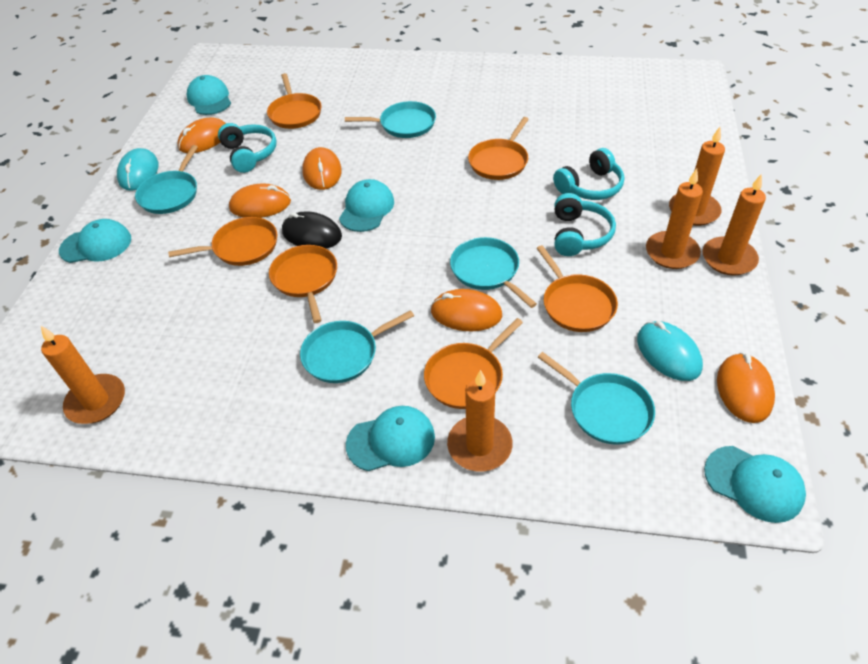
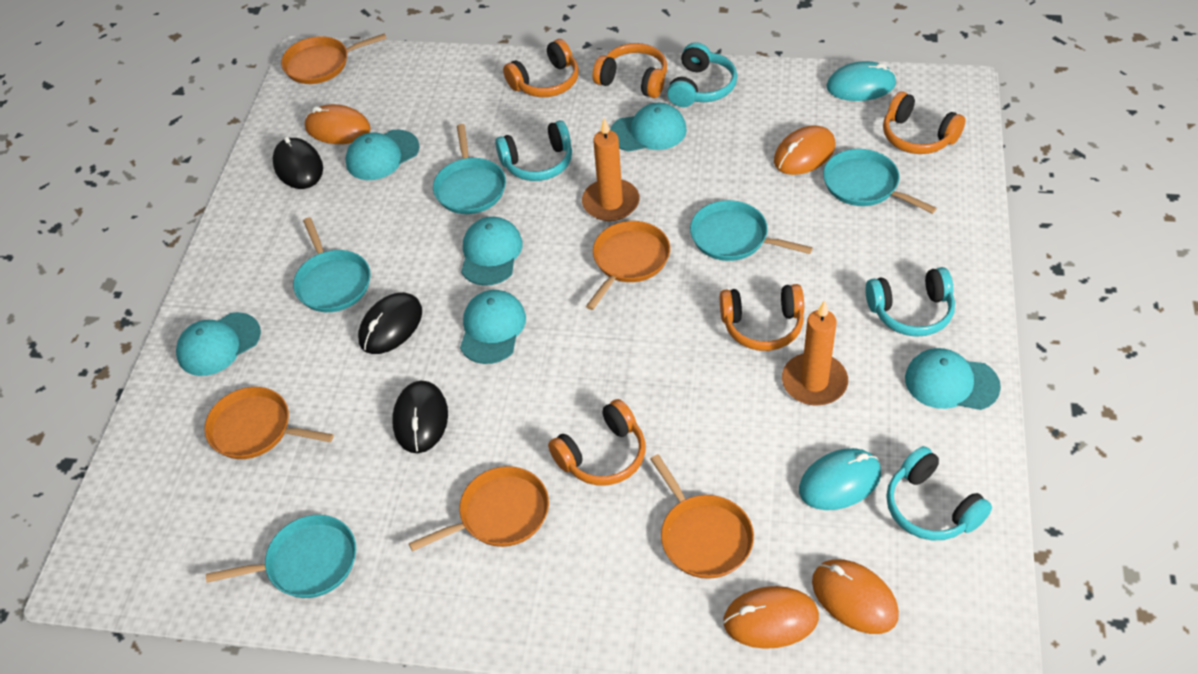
black mouse: [282,211,342,249] = 1 -> [273,136,323,189] [358,292,422,354] [392,381,448,453] = 3
orange candle: [41,326,125,424] [447,370,513,472] [646,169,703,269] [669,127,725,226] [703,174,766,275] = 5 -> [582,118,640,221] [782,300,848,406] = 2
orange headphones: none = 0 -> [503,39,579,97] [548,399,645,485] [593,43,667,98] [720,284,804,351] [883,91,965,154] = 5
orange mouse: [178,117,226,153] [229,183,291,218] [302,147,342,190] [431,289,502,331] [717,353,775,423] = 5 -> [305,104,371,144] [723,586,819,649] [774,125,835,175] [812,559,899,634] = 4
orange pan: [168,217,277,266] [267,73,321,129] [269,245,337,323] [424,318,523,409] [468,117,529,180] [536,245,618,332] = 6 -> [204,387,334,459] [281,33,387,84] [409,466,549,551] [586,221,670,310] [651,454,754,579] = 5
turquoise cap: [59,219,131,263] [187,75,231,115] [339,179,394,232] [346,406,435,471] [704,446,806,523] = 5 -> [176,312,261,376] [345,130,420,180] [460,290,526,364] [461,217,523,286] [610,103,687,152] [905,348,1001,410] = 6
turquoise headphones: [218,123,277,173] [553,148,624,200] [554,193,616,256] = 3 -> [495,120,572,181] [667,42,737,107] [865,267,955,337] [886,446,992,540] = 4

